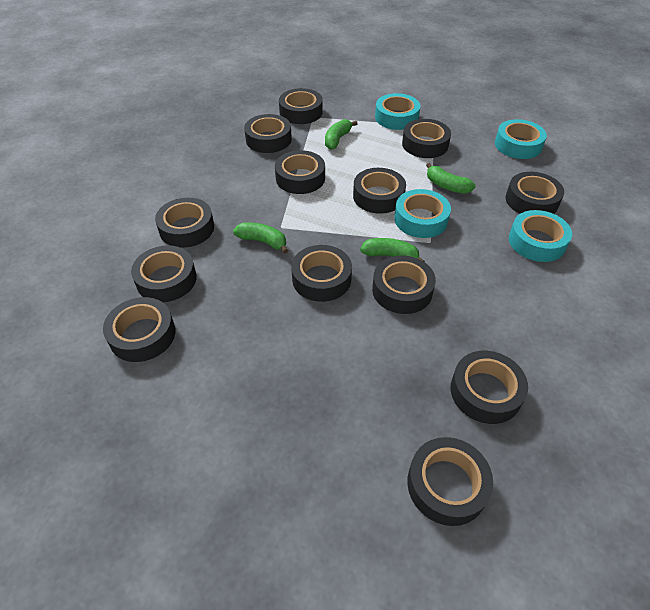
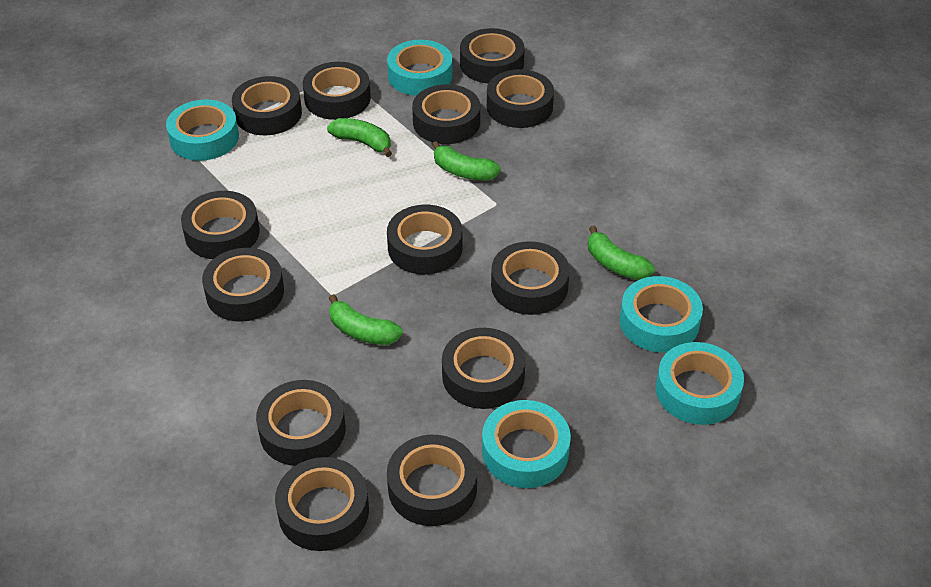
turquoise tape: [375,93,421,130] [394,189,451,238] [495,119,547,159] [509,210,572,262] = 4 -> [166,100,239,161] [387,40,453,96] [482,400,571,488] [620,276,703,353] [656,342,744,425] = 5

